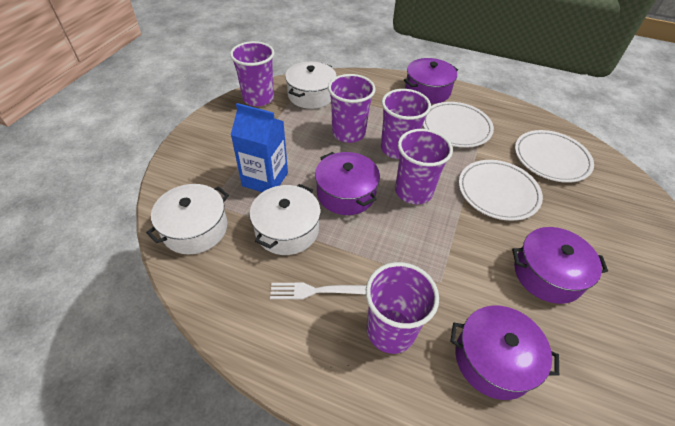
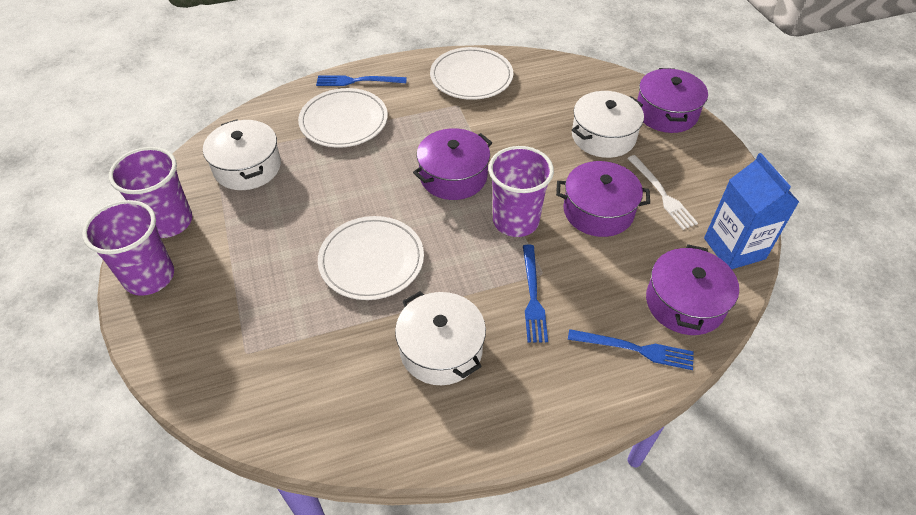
blue fork: none = 0 -> [316,75,407,86] [523,245,548,343] [568,329,694,370] = 3
purple cup: [230,41,275,106] [328,74,376,143] [366,262,439,354] [381,89,431,159] [395,129,453,204] = 5 -> [82,200,174,296] [109,147,192,238] [489,146,554,237] = 3

